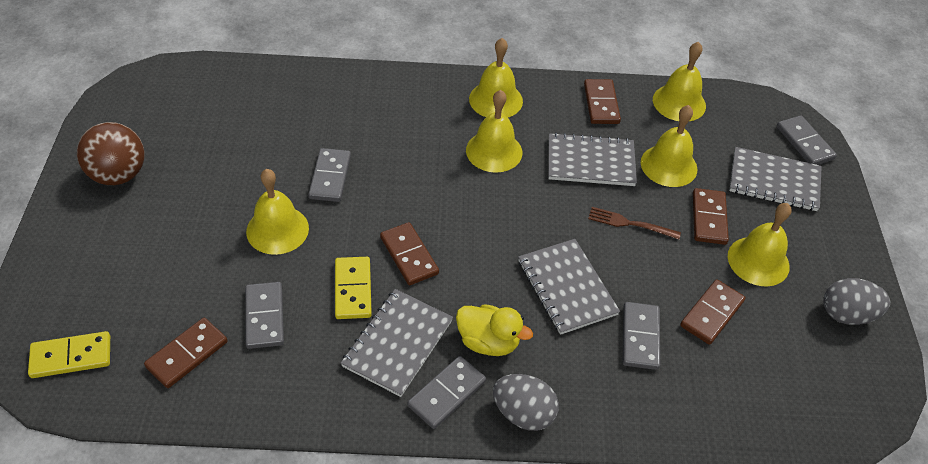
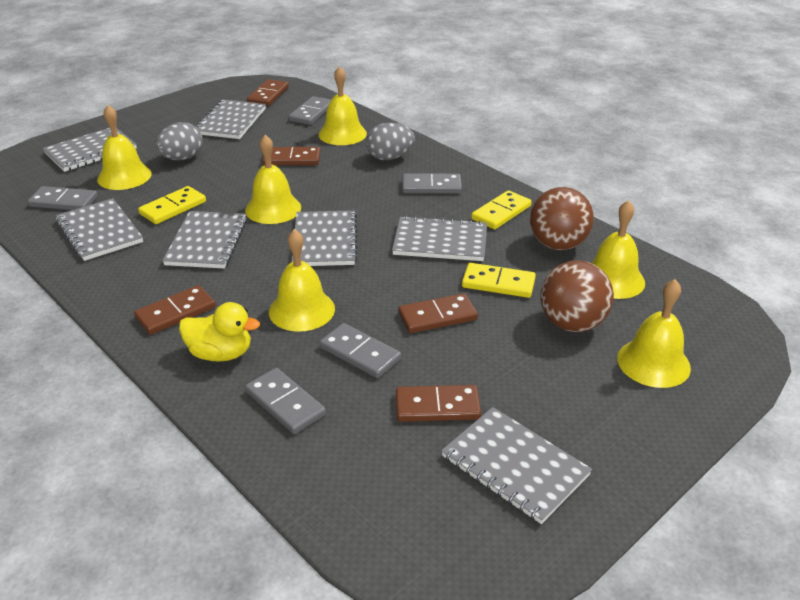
brown ball: [77,122,144,185] = 1 -> [530,187,594,250] [540,260,614,332] = 2
brown fork: [588,207,681,239] = 1 -> none = 0
grey notebook: [341,289,453,397] [518,239,620,335] [548,133,637,186] [729,147,822,211] = 4 -> [43,128,137,172] [56,198,143,261] [162,211,248,268] [195,99,266,139] [292,210,358,266] [392,216,487,261] [441,407,592,524] = 7
yellow domino: [28,331,110,378] [335,257,372,319] = 2 -> [138,186,206,224] [462,263,536,298] [471,190,532,229] = 3

